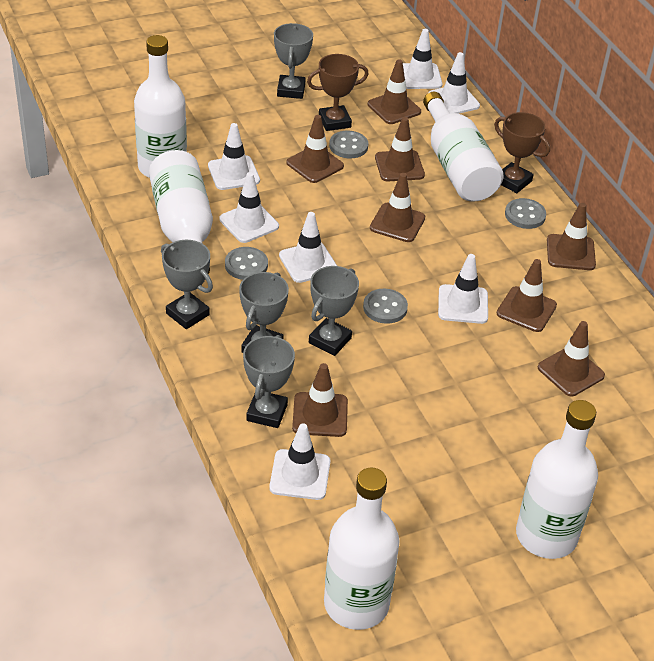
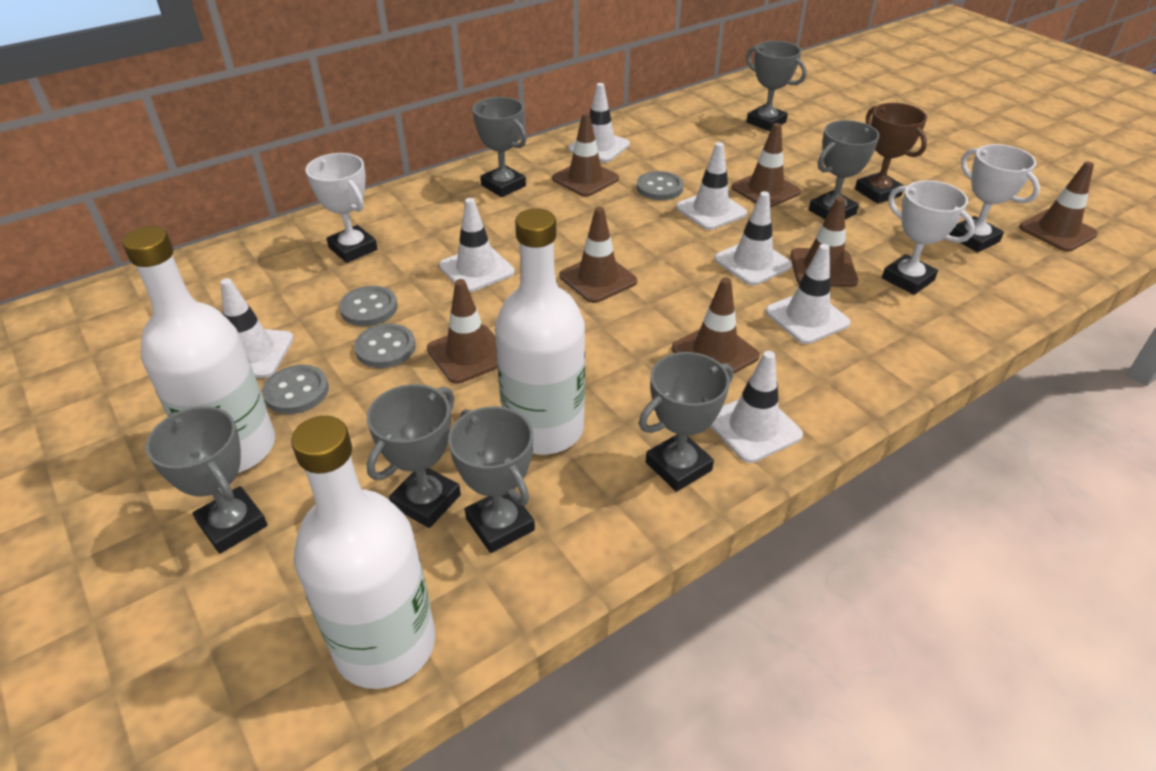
brown traffic cone: [286,115,344,183] [292,363,348,437] [368,60,421,124] [370,173,425,242] [375,117,425,182] [497,259,557,332] [538,321,605,396] [547,203,596,270] = 8 -> [427,279,498,384] [552,113,619,197] [559,207,637,303] [672,277,760,374] [731,123,801,208] [790,197,858,287] [1019,162,1098,252] = 7
brown trophy: [307,54,369,131] [494,112,550,193] = 2 -> [855,103,927,204] = 1
grey trophy: [161,240,213,329] [239,272,289,353] [243,335,295,428] [274,23,313,99] [309,266,359,356] = 5 -> [146,406,267,554] [367,384,461,528] [448,406,535,553] [473,97,527,197] [639,352,733,492] [746,41,807,131] [809,120,880,219] = 7
white bottle: [134,35,187,178] [149,150,213,274] [324,468,400,630] [423,92,504,202] [516,400,598,559] = 5 -> [122,226,275,473] [291,416,435,689] [495,208,585,454] = 3
white trophy: none = 0 -> [305,153,378,263] [882,180,975,295] [949,144,1040,252] = 3

